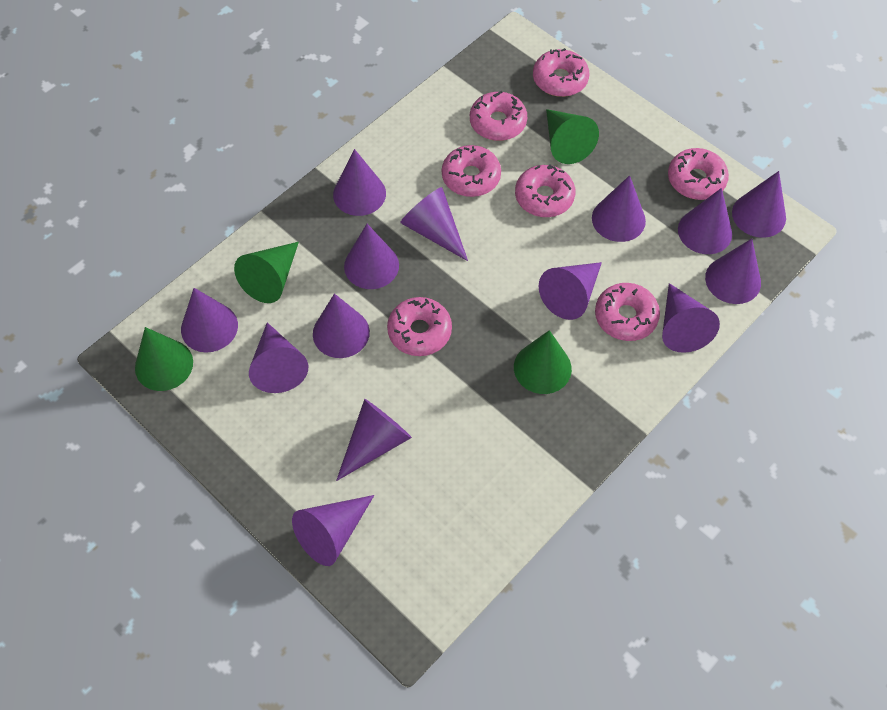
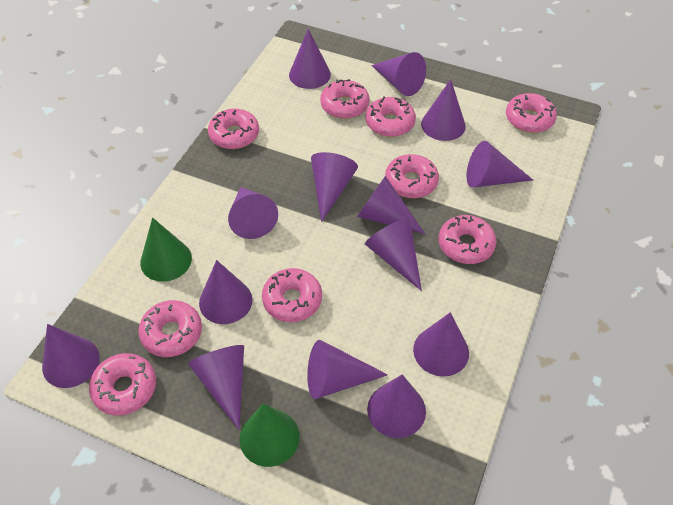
green cone: [135,327,193,391] [234,242,299,303] [514,330,572,394] [546,109,599,164] = 4 -> [140,218,192,282] [239,403,300,467] = 2
pink donut: [387,297,452,356] [442,145,501,197] [470,91,527,141] [515,164,575,217] [533,48,589,97] [595,283,660,341] [668,148,729,200] = 7 -> [89,353,156,416] [138,300,202,357] [208,109,259,149] [262,268,322,322] [320,79,370,119] [366,97,416,137] [385,154,439,198] [438,215,497,264] [506,93,557,133] = 9

